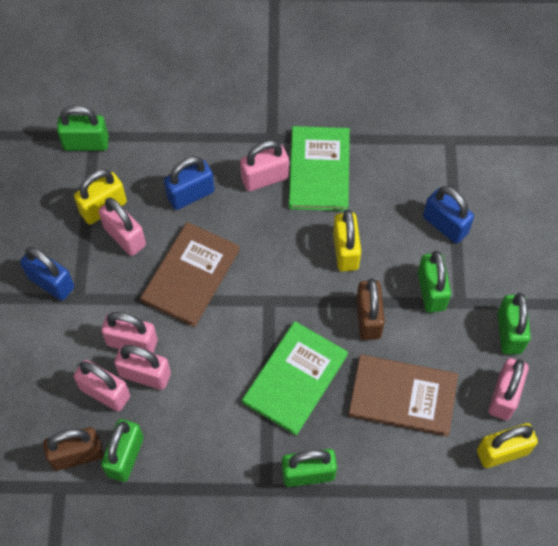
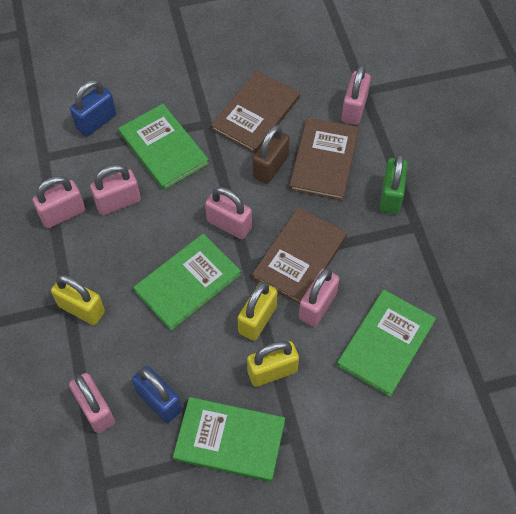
blue padlock: [20,247,74,301] [164,156,215,210] [423,186,474,244] = 3 -> [70,80,116,137] [132,366,182,423] = 2
brown book: [141,222,240,327] [348,354,458,436] = 2 -> [211,70,300,154] [252,207,347,304] [289,117,359,201] = 3
brown padlock: [43,427,103,471] [356,278,385,340] = 2 -> [253,125,290,184] = 1
green book: [242,321,348,436] [289,126,350,211] = 2 -> [118,104,209,190] [133,233,241,331] [173,397,285,482] [337,290,436,397] = 4
green padlock: [57,105,109,151] [101,419,144,482] [282,449,337,487] [418,251,451,313] [498,293,531,354] = 5 -> [380,153,408,214] = 1

